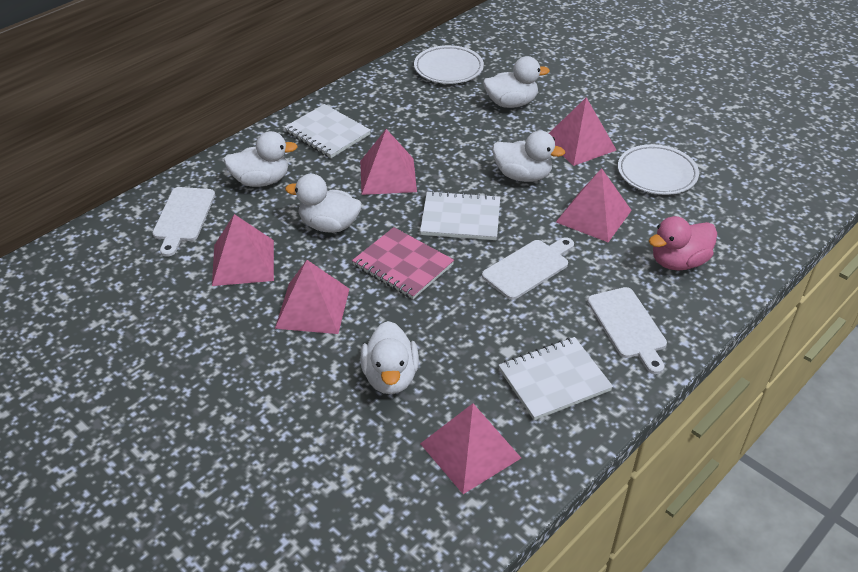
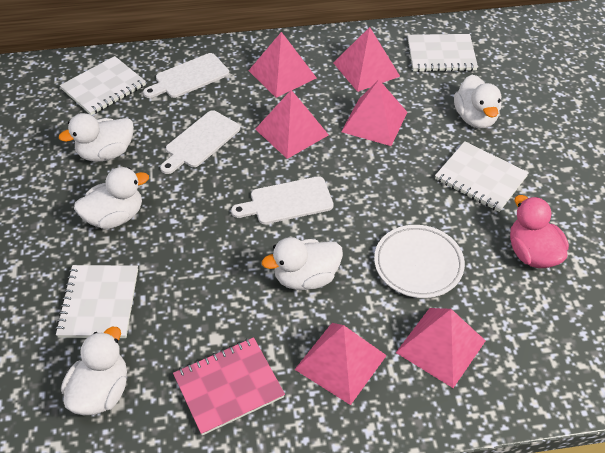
white notebook: [284,104,371,158] [420,191,500,240] [499,337,613,420] = 3 -> [55,265,138,338] [60,56,146,115] [408,34,478,72] [435,141,529,212] = 4
white plate: [414,45,484,84] [618,144,699,195] = 2 -> [374,225,465,298] = 1

